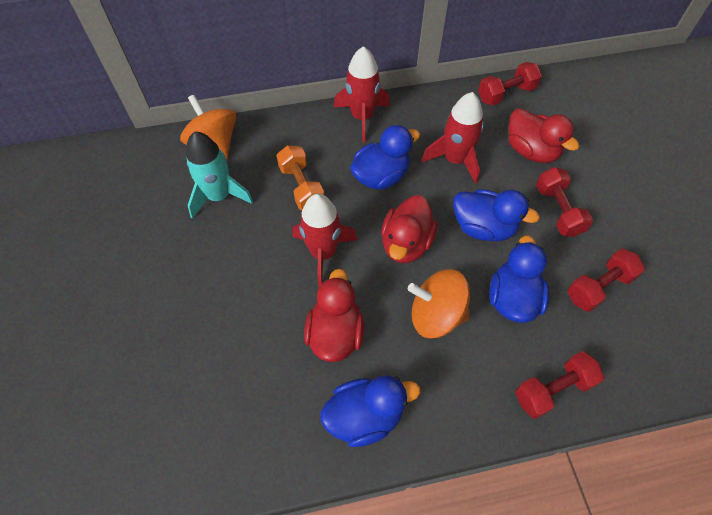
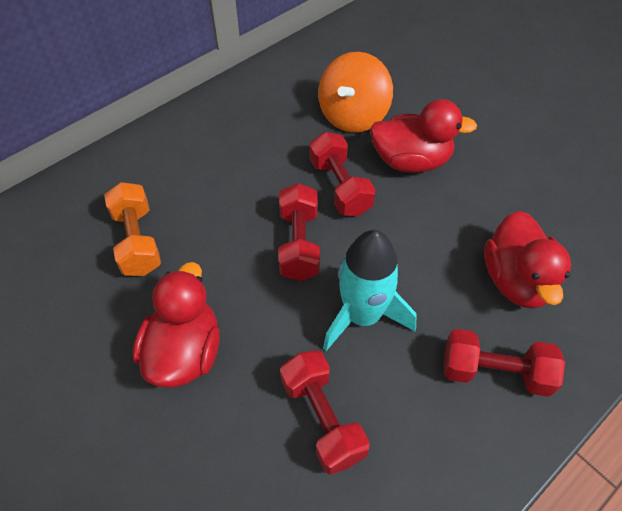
blue duck: [320,375,420,447] [350,125,420,190] [453,190,540,241] [489,235,549,323] = 4 -> none = 0
orange spinning top: [180,95,236,160] [408,269,470,338] = 2 -> [318,52,393,133] = 1
red rocket: [292,194,358,287] [334,46,390,142] [421,92,483,184] = 3 -> none = 0

